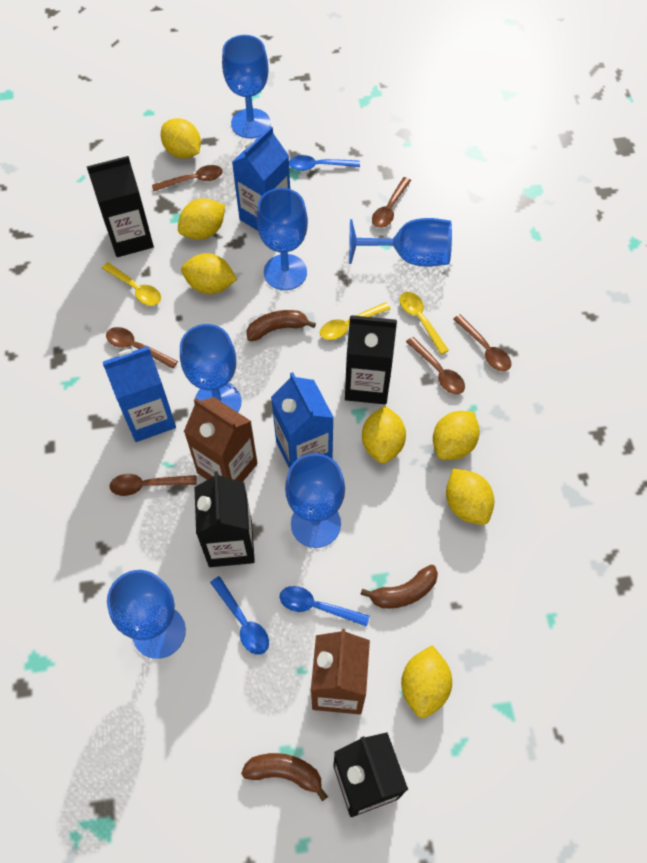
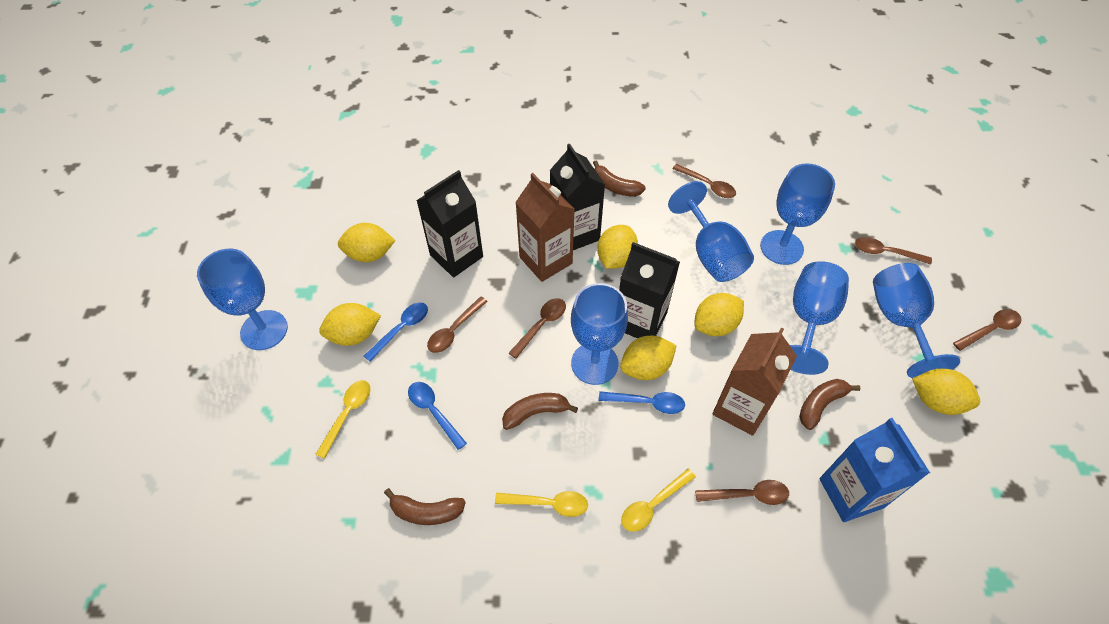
black carton: [87,156,154,257] [194,471,255,567] [333,732,408,817] [345,315,397,404] = 4 -> [416,170,483,277] [550,144,605,250] [619,242,680,338] = 3
blue carton: [103,346,176,442] [232,126,290,231] [271,372,334,469] = 3 -> [819,418,930,522] = 1
brown banana: [241,753,328,801] [247,310,316,341] [360,565,438,608] = 3 -> [384,488,466,525] [502,393,578,430] [593,160,646,197] [799,379,860,430] = 4
yellow lemon: [161,118,201,159] [178,198,225,240] [181,253,237,294] [362,406,406,464] [401,645,452,718] [433,411,480,460] [446,469,494,525] = 7 -> [319,303,381,346] [338,223,395,262] [597,225,638,269] [620,336,677,380] [694,293,744,336] [912,369,980,415] = 6

